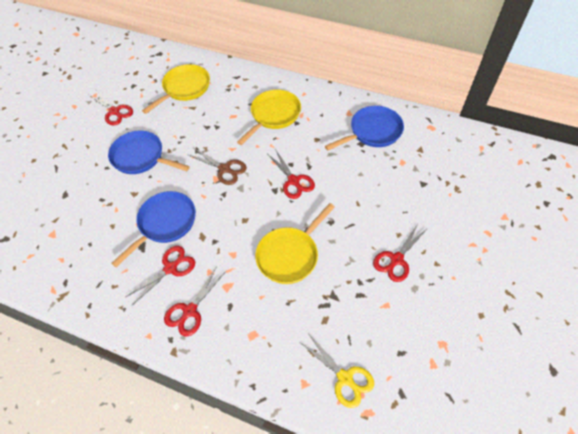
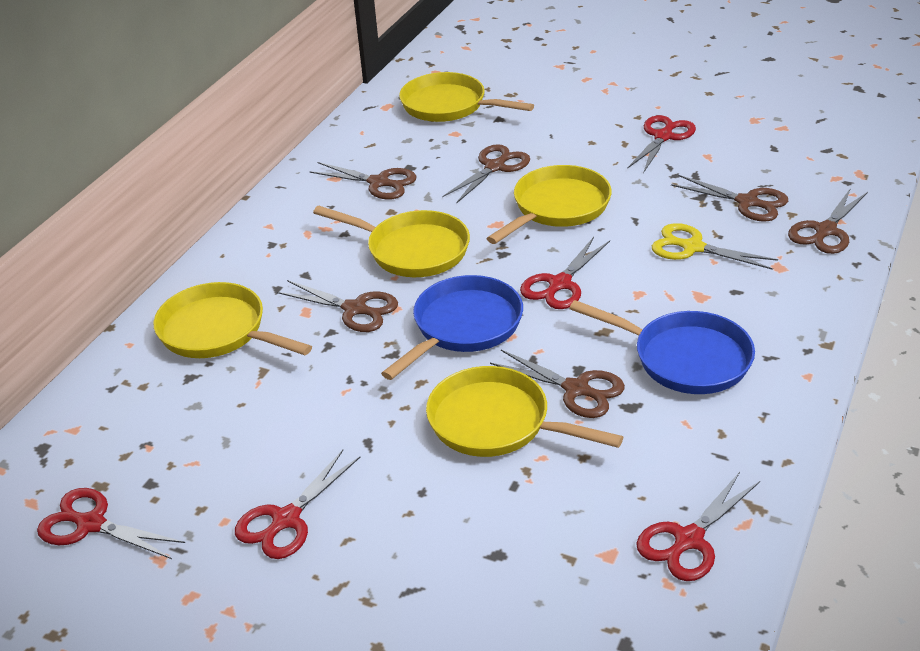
blue pan: [108,131,190,174] [111,191,196,267] [325,106,404,150] = 3 -> [381,275,523,380] [569,300,755,394] = 2
brown scissors: [187,148,247,185] = 1 -> [277,280,398,332] [309,162,416,200] [442,144,530,204] [490,350,625,418] [671,175,788,222] [788,188,868,254] = 6
yellow pan: [142,64,210,114] [237,89,301,145] [255,203,335,284] = 3 -> [153,282,312,358] [313,206,470,277] [399,72,534,122] [426,366,623,457] [486,165,612,244] = 5

